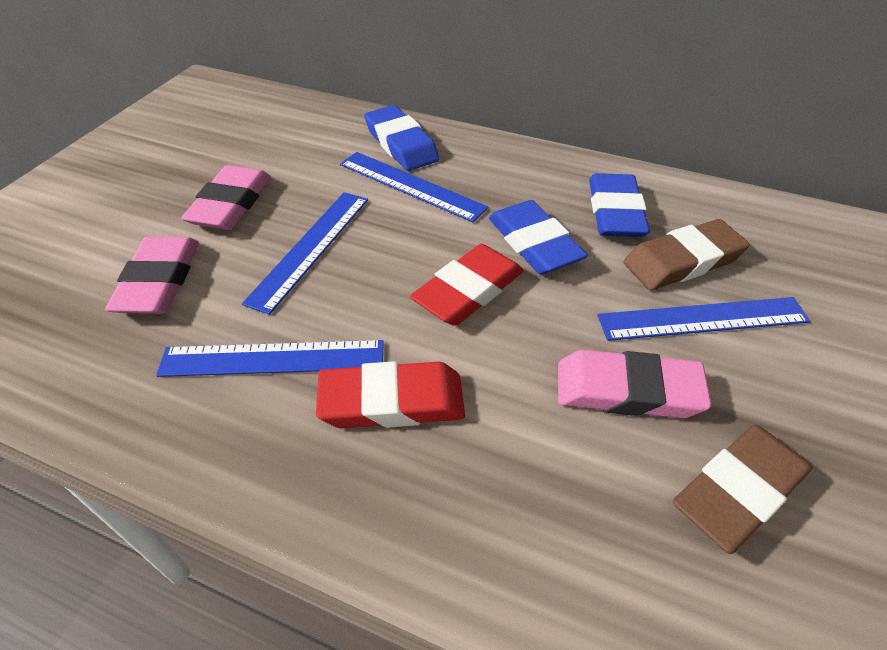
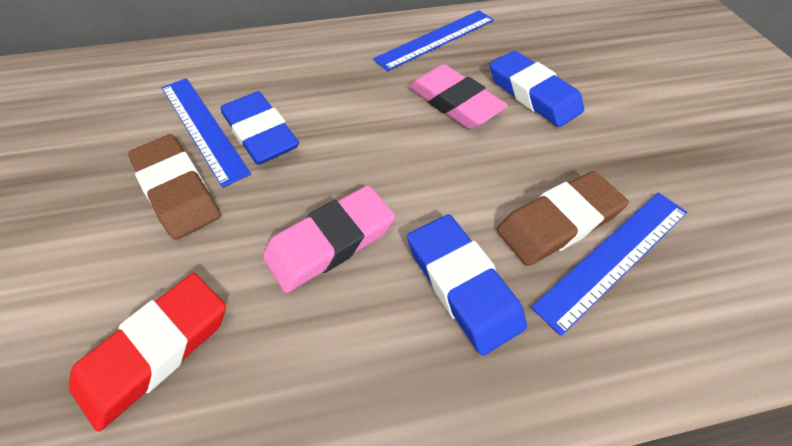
blue ruler: [156,340,384,377] [242,192,368,315] [340,152,488,222] [597,297,810,341] = 4 -> [162,78,251,188] [373,10,494,71] [531,193,688,336] = 3
pink eraser: [105,236,199,314] [181,165,271,230] [558,350,712,418] = 3 -> [263,185,395,293] [409,64,508,129] = 2
red eraser: [316,361,465,428] [410,244,524,326] = 2 -> [69,273,226,432] = 1

